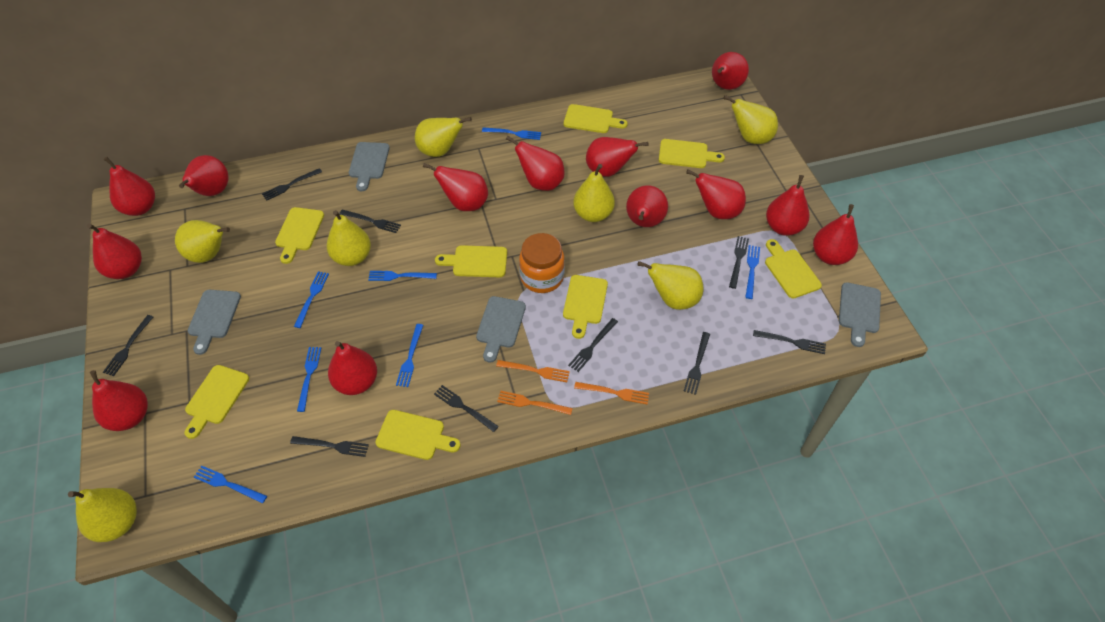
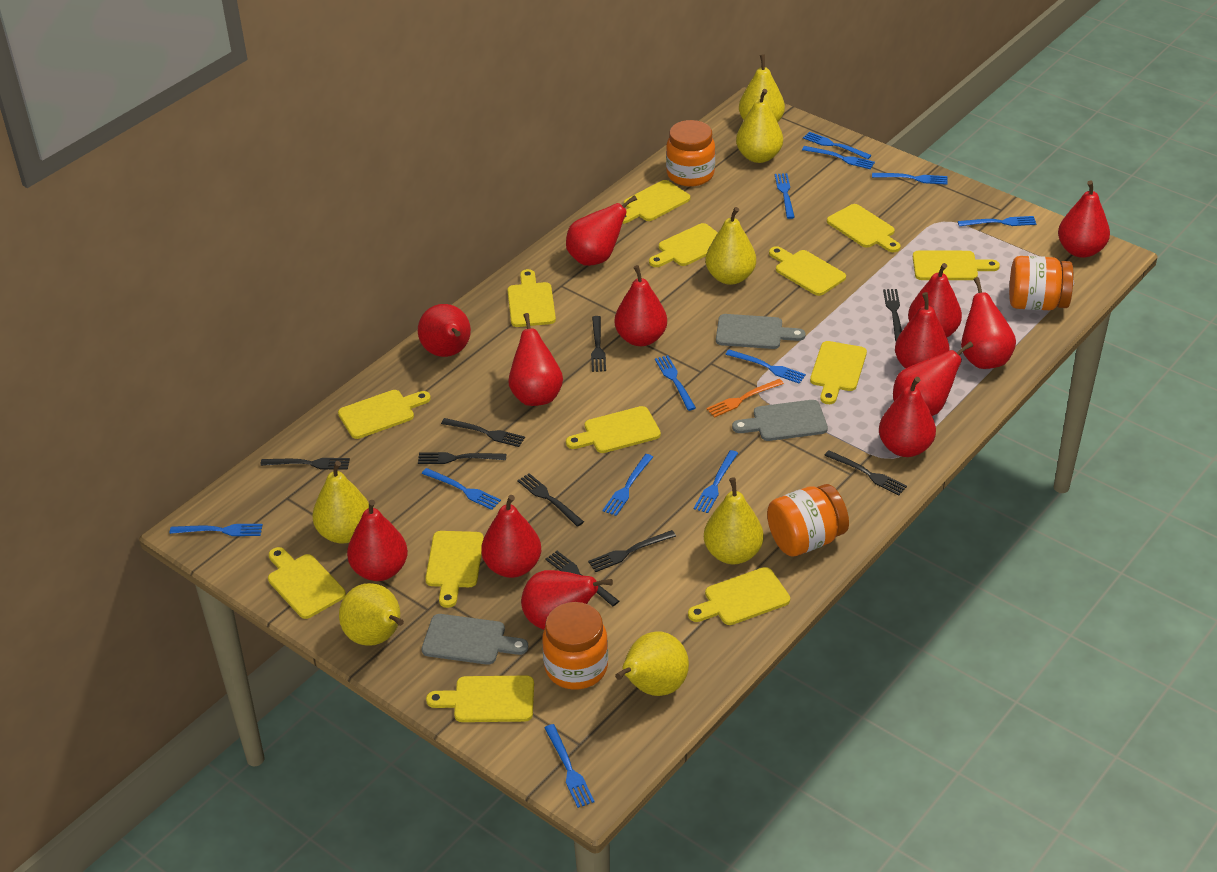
blue fork: [194,466,267,504] [294,271,329,328] [297,347,321,412] [368,271,437,281] [396,324,423,387] [482,127,541,140] [745,245,760,299] = 7 -> [170,524,263,536] [421,468,501,510] [544,724,594,808] [602,454,653,516] [655,355,696,411] [694,450,738,513] [725,350,806,384] [775,173,795,219] [802,146,875,169] [803,132,871,159] [872,173,948,185] [958,216,1036,226] = 12
grey cutting board: [188,290,241,355] [349,142,390,191] [476,296,526,363] [839,282,881,347] = 4 -> [422,614,528,665] [716,314,806,349] [732,400,828,441] = 3
orange fork: [496,360,570,382] [497,391,573,415] [574,382,649,405] = 3 -> [706,379,784,418] = 1
orange jar: [519,233,565,293] = 1 -> [542,602,608,690] [666,120,715,187] [767,484,849,557] [1009,256,1073,310] = 4
yellow cutting board: [185,365,249,439] [275,207,324,264] [376,410,461,460] [435,245,507,277] [563,275,608,339] [564,104,628,133] [659,139,725,168] [765,239,822,298] = 8 -> [268,547,346,619] [338,390,431,439] [425,531,484,608] [426,676,534,722] [507,269,556,327] [566,406,661,453] [622,180,690,224] [649,223,718,267] [688,567,790,625] [769,246,846,296] [810,341,867,404] [827,204,901,252] [913,251,1000,280] = 13

